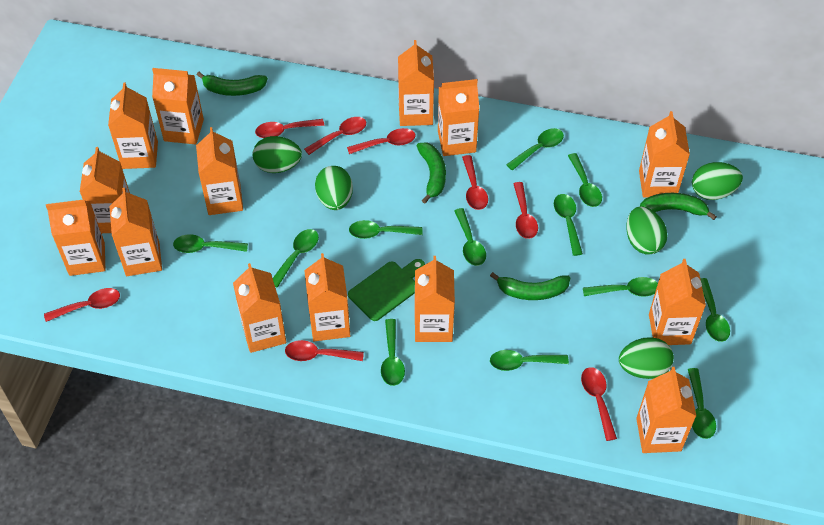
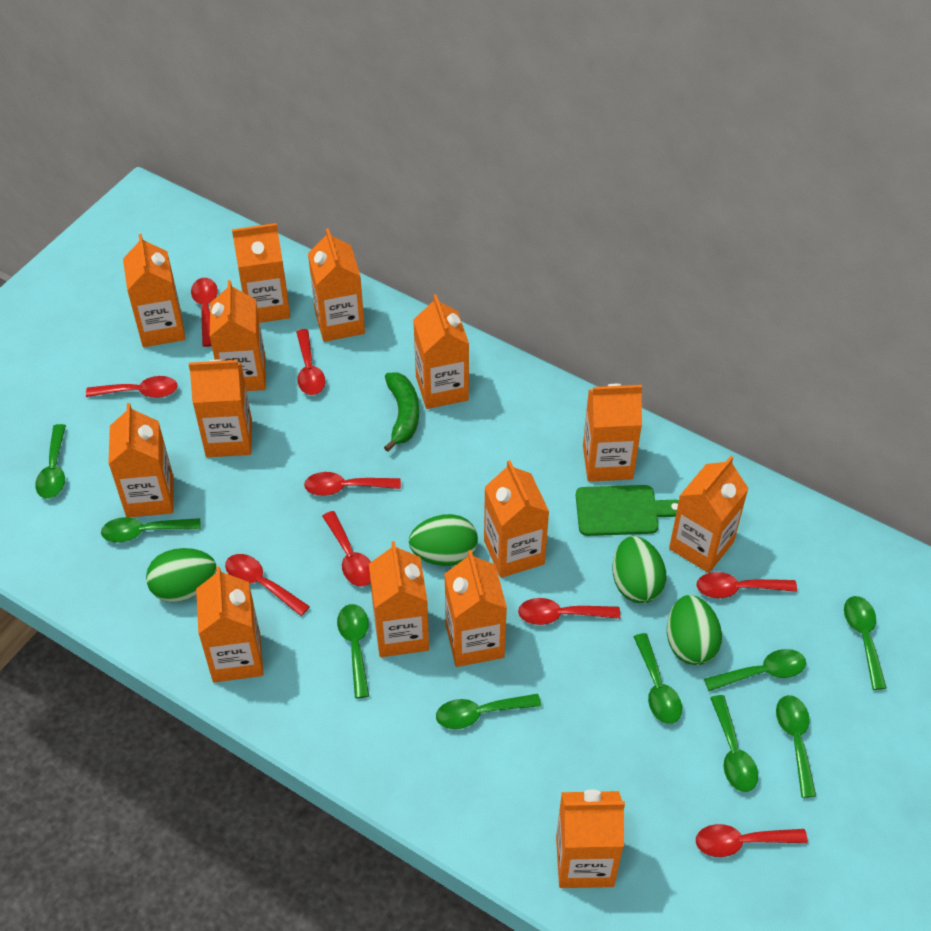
green banana: [197,72,268,96] [417,142,446,203] [490,272,570,300] [640,193,717,220] = 4 -> [384,372,419,452] = 1
green egg: [253,136,302,173] [315,166,353,210] [619,337,674,379] [626,207,667,255] [692,162,743,200] = 5 -> [146,548,216,602] [409,514,478,566] [612,536,666,603] [667,595,722,665] = 4
green spoon: [173,234,248,253] [273,229,319,287] [349,220,423,239] [381,319,405,386] [454,208,486,266] [490,350,569,371] [506,128,564,171] [554,194,583,256] [568,153,602,207] [583,277,658,297] [688,368,716,439] [700,278,730,342] = 12 -> [35,424,66,499] [101,517,201,543] [337,604,369,698] [436,694,541,729] [634,633,682,724] [704,649,806,691] [710,695,758,792] [776,695,817,798] [844,596,887,690] = 9
red spoon: [44,288,120,322] [255,119,324,138] [285,340,364,361] [304,117,366,155] [347,128,416,154] [462,155,488,210] [513,182,538,239] [581,367,617,441] = 8 -> [86,376,178,398] [191,278,218,347] [225,554,310,616] [296,329,325,395] [304,472,401,496] [322,511,371,587] [518,598,620,625] [696,572,797,598] [696,824,808,857] = 9

